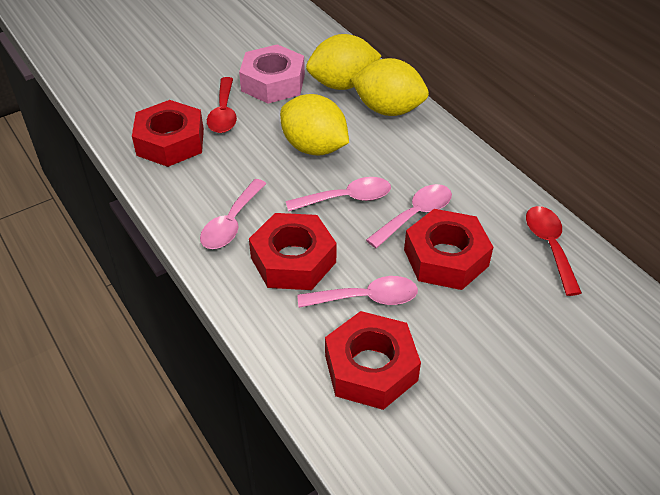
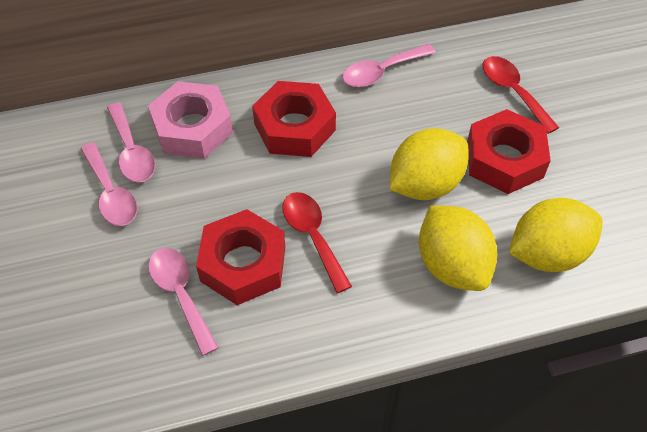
red nut: [132,100,204,167] [249,213,337,290] [325,311,421,410] [404,209,493,290] = 4 -> [196,209,285,305] [252,81,336,157] [467,109,551,194] = 3

